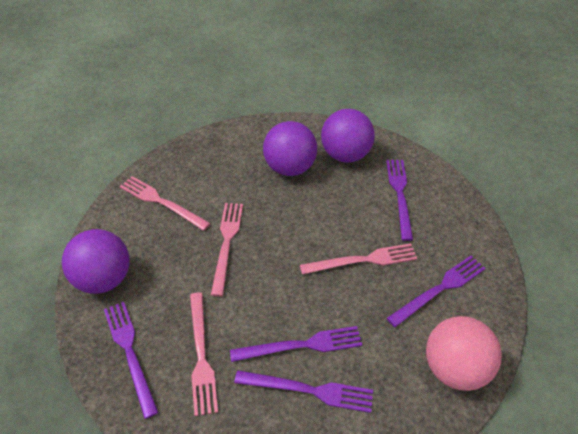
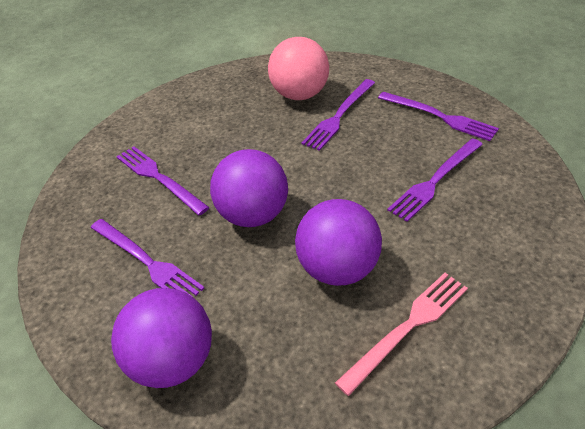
pink fork: [120,176,210,231] [190,292,218,416] [211,203,243,297] [300,243,417,275] = 4 -> [335,273,468,396] = 1

